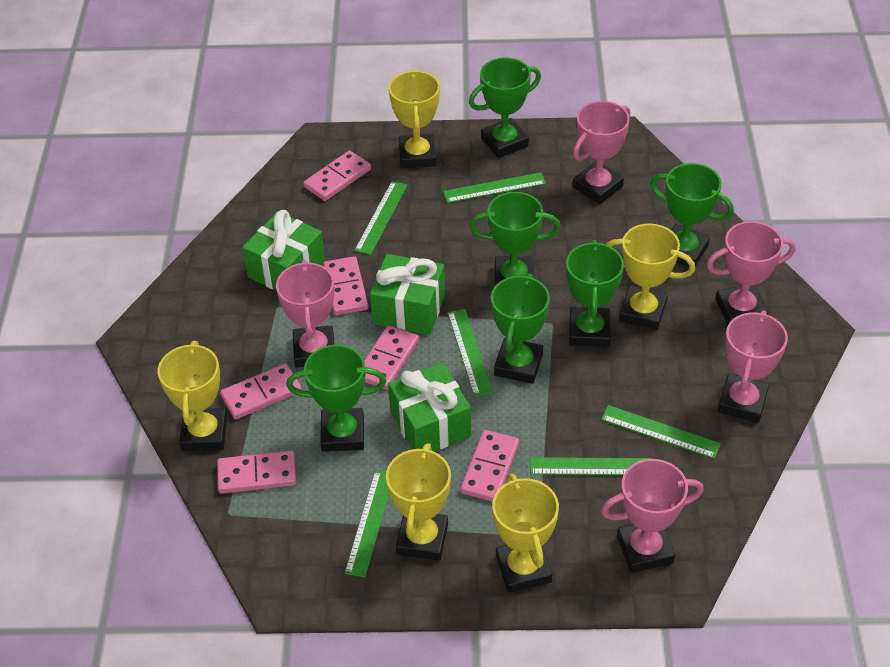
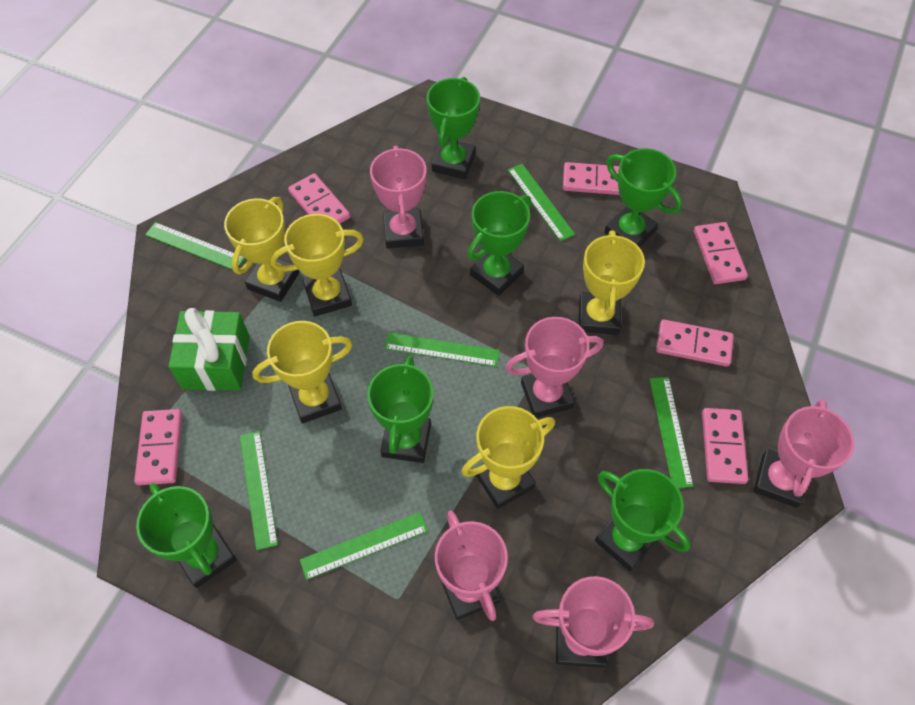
green gift: [242,210,325,291] [370,254,445,335] [388,362,471,452] = 3 -> [168,308,250,391] = 1

